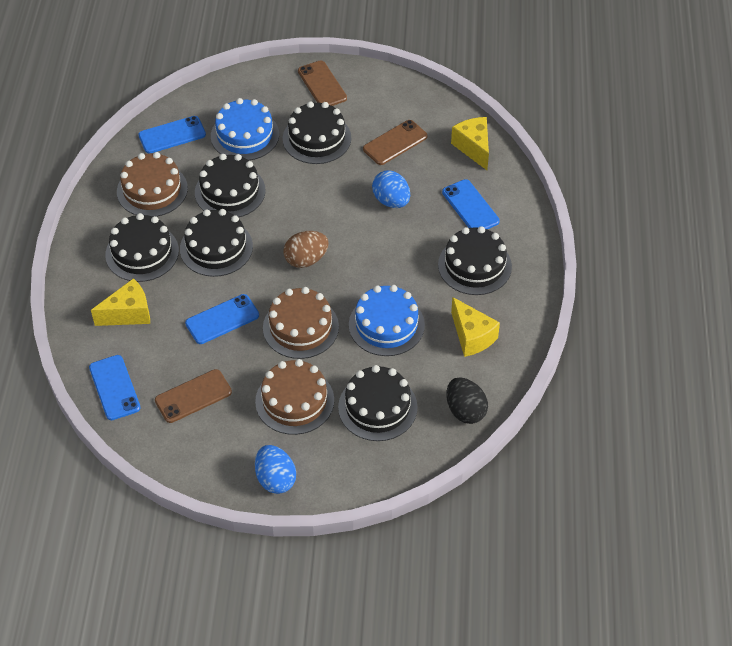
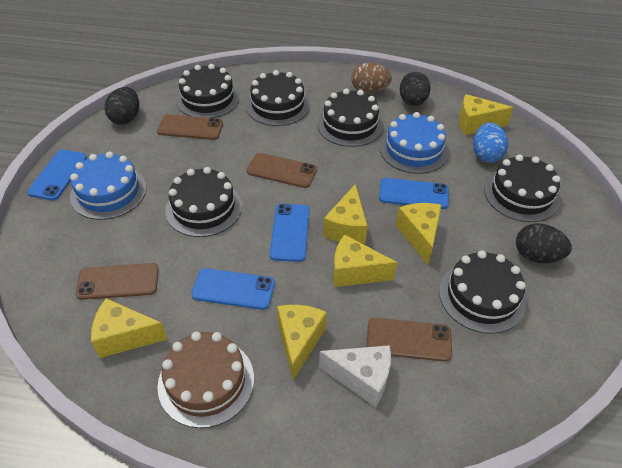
black egg: [446,377,488,424] = 1 -> [104,87,139,125] [400,72,431,106] [516,223,572,263] = 3
blue egg: [255,445,296,494] [372,170,410,208] = 2 -> [473,123,508,163] = 1
brown cake: [117,152,188,217] [255,359,334,435] [263,287,339,359] = 3 -> [157,332,254,428] = 1
brown phone: [155,369,232,423] [298,60,347,106] [363,120,428,165] = 3 -> [75,263,159,300] [157,114,223,140] [247,153,317,188] [367,318,452,362] = 4
white cheese: none = 0 -> [319,345,391,407] = 1
yellow cheese: [91,278,150,326] [451,117,489,170] [451,297,500,357] = 3 -> [91,298,168,358] [277,305,327,380] [323,184,368,244] [333,234,397,287] [396,203,441,265] [459,94,513,135] = 6

